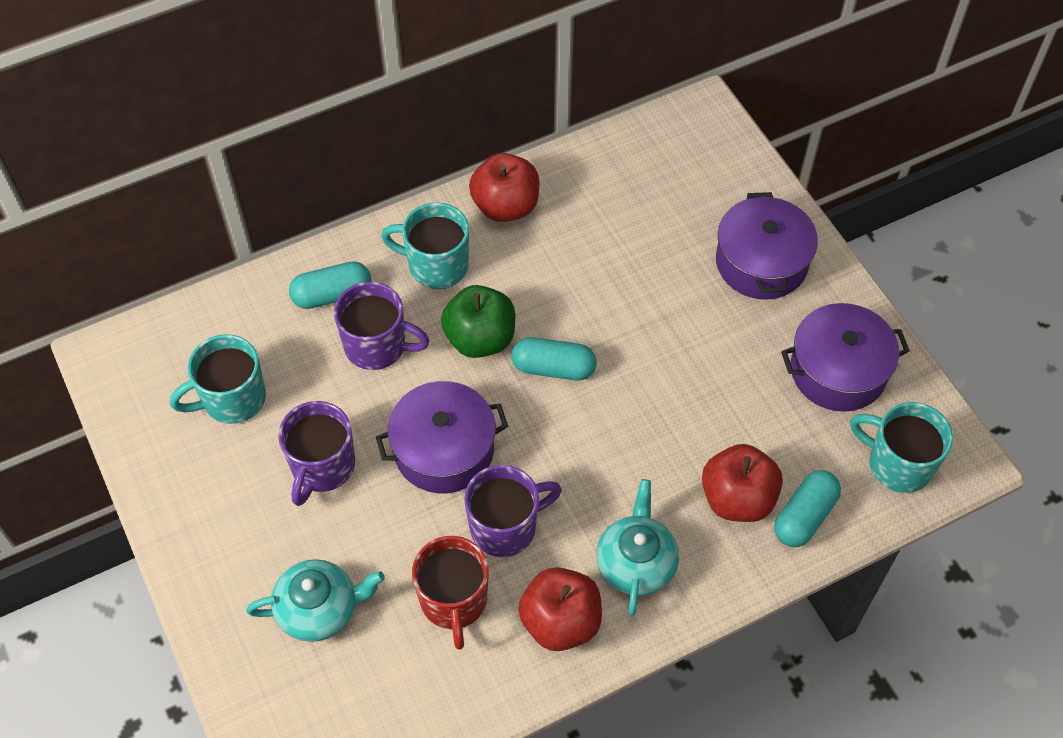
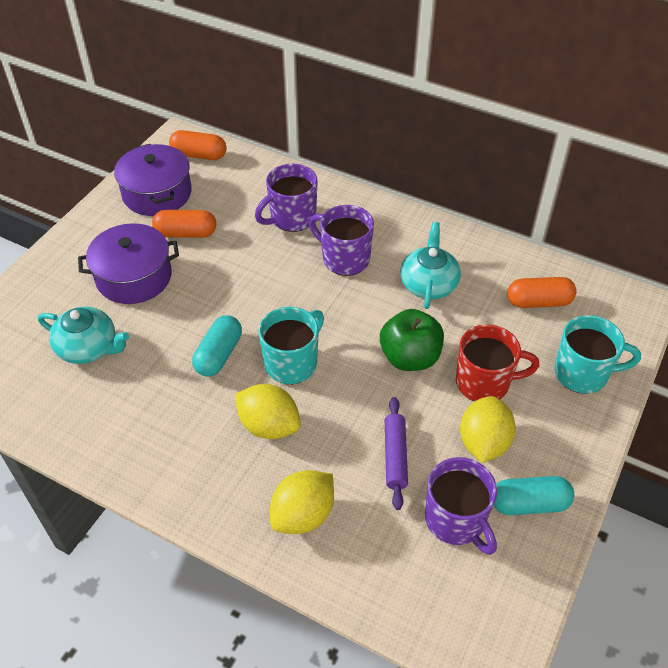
orange capsule: none = 0 -> [152,210,216,238] [169,130,226,160] [507,277,577,308] = 3
purple pot: [376,381,508,493] [716,192,818,300] [781,303,910,412] = 3 -> [78,223,179,304] [114,144,191,216] = 2
purple rolling pin: none = 0 -> [385,397,408,510] = 1
red apple: [469,153,539,222] [518,567,602,651] [702,444,783,522] = 3 -> none = 0
turquoise capsule: [289,261,371,309] [512,337,596,380] [774,470,841,547] = 3 -> [192,315,242,376] [494,476,574,515] = 2
turquoise mug: [170,334,266,424] [381,202,469,289] [850,402,953,493] = 3 -> [258,307,324,384] [554,315,641,394] = 2
yellow lemon: none = 0 -> [235,384,301,439] [270,470,334,534] [460,396,516,463] = 3

